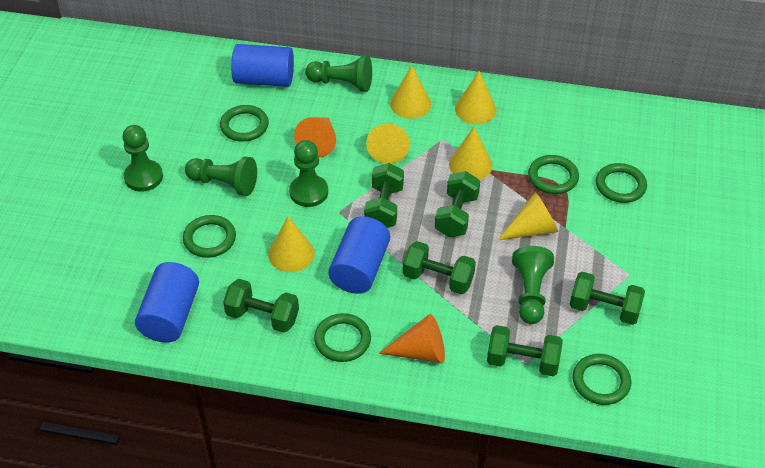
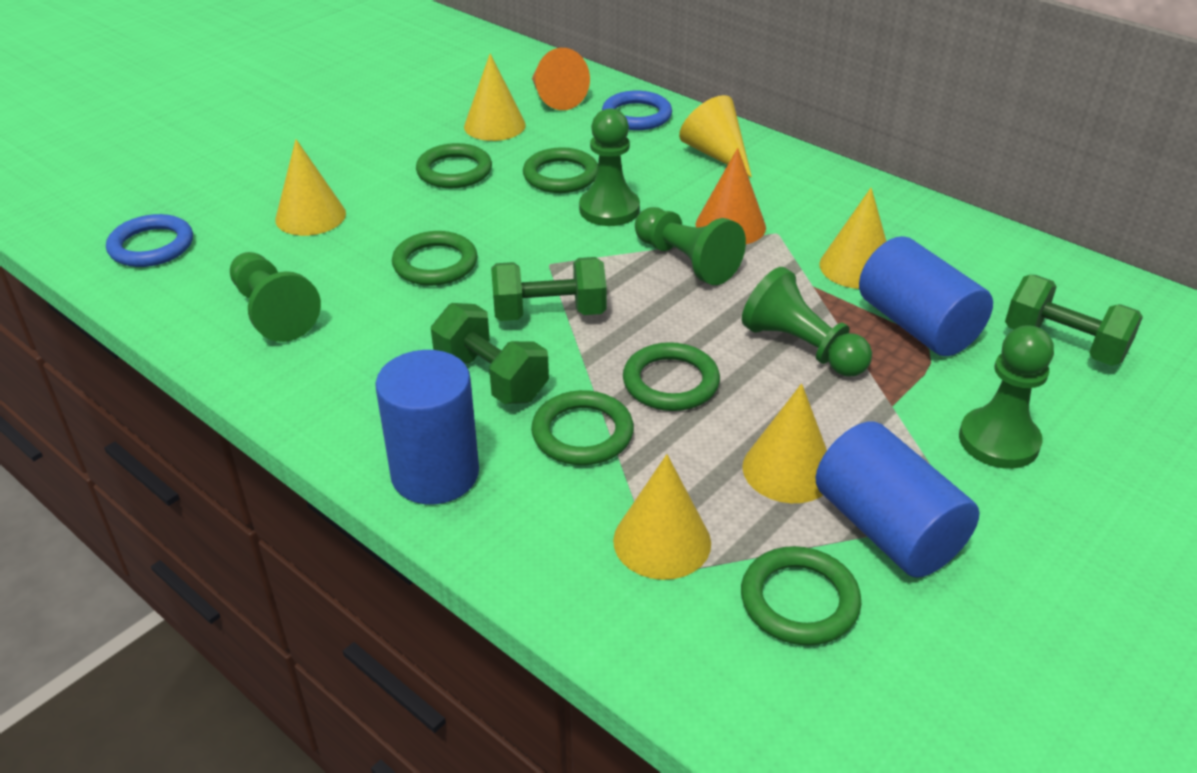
blue ring: none = 0 -> [106,214,193,267] [602,91,672,130] = 2
green dumbbell: [223,279,299,333] [364,163,404,228] [403,241,476,295] [435,171,480,237] [487,325,563,376] [569,272,645,325] = 6 -> [431,303,549,404] [491,257,607,321] [1005,275,1143,366] = 3

